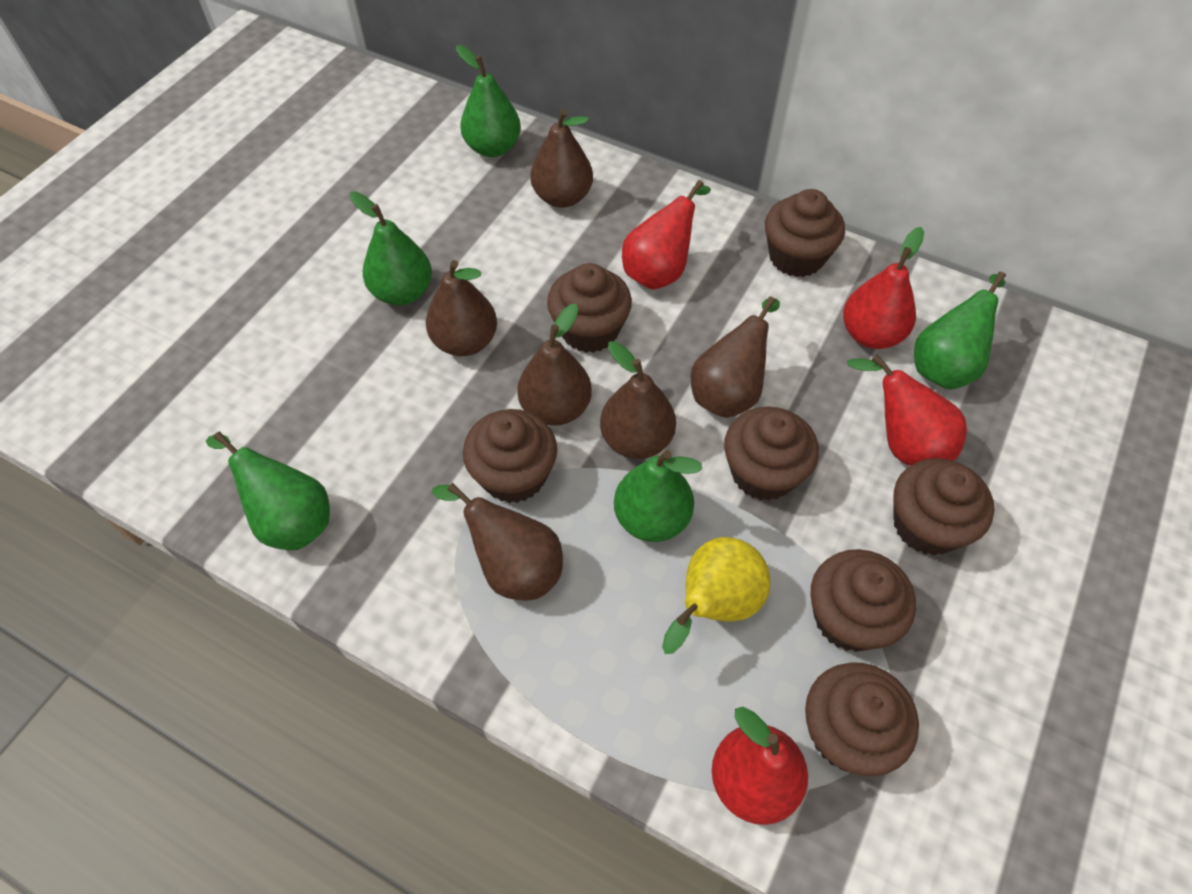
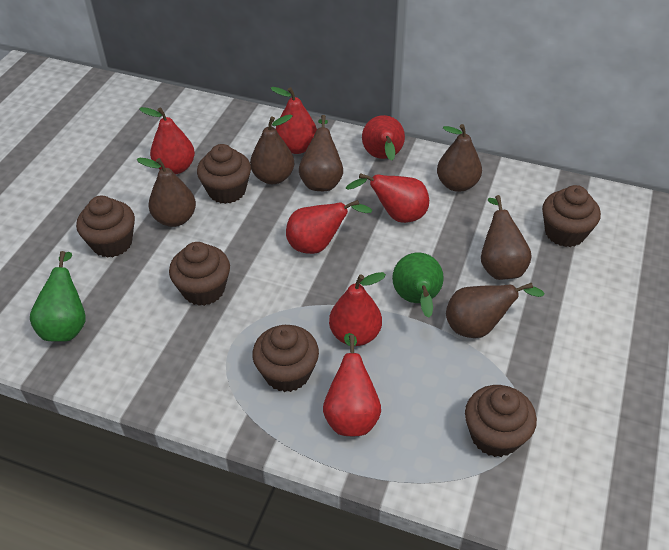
brown cupcake: [463,409,557,503] [547,263,632,353] [724,407,819,501] [765,189,845,277] [805,662,919,776] [811,549,916,652] [893,458,994,555] = 7 -> [76,196,135,258] [169,242,230,306] [197,144,251,204] [252,325,319,392] [465,385,537,457] [542,185,601,247] = 6
green pear: [206,432,330,550] [350,191,432,305] [456,45,521,157] [614,450,702,542] [914,272,1006,390] = 5 -> [30,251,86,342] [392,253,444,318] = 2
red pear: [622,180,711,289] [712,707,808,825] [843,227,924,349] [847,354,967,466] = 4 -> [139,107,195,174] [271,87,317,154] [286,200,373,254] [323,333,381,436] [329,272,386,346] [346,173,429,223] [362,115,405,161] = 7
yellow pear: [662,537,770,654] = 1 -> none = 0

